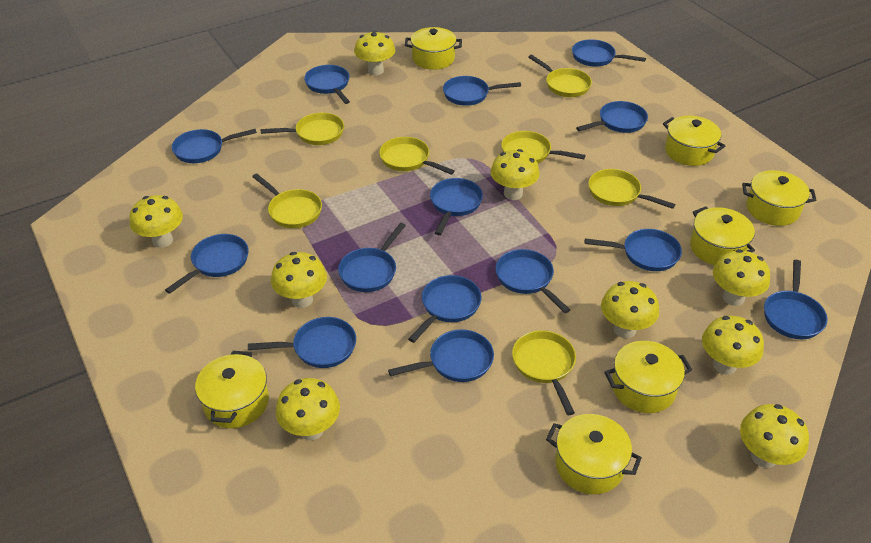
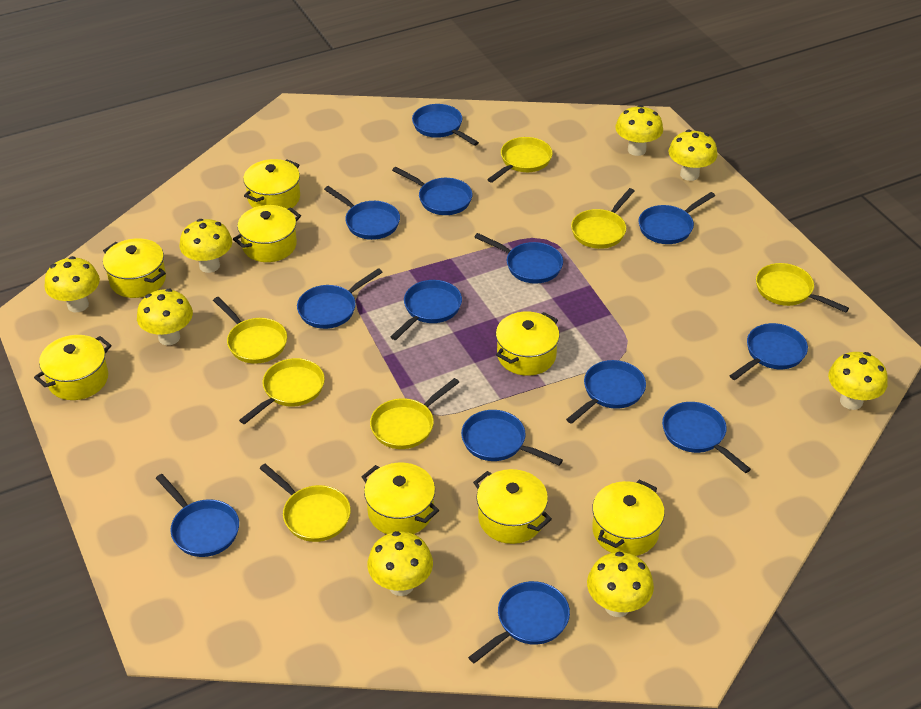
blue pan: [165,234,249,294] [172,129,257,163] [248,317,356,368] [304,65,350,104] [338,223,406,292] [388,329,494,382] [408,275,482,343] [430,178,483,235] [443,76,521,106] [496,249,570,313] [572,39,646,67] [576,101,648,133] [585,229,682,271] [764,260,828,339] = 14 -> [156,474,239,557] [297,268,383,329] [324,186,400,240] [391,280,462,340] [392,167,472,215] [412,104,479,146] [461,410,563,465] [468,581,570,663] [474,233,563,284] [566,360,646,424] [639,192,715,244] [662,402,751,473] [730,323,808,380] = 13
yellow mushroom: [130,195,183,248] [271,252,327,308] [276,378,340,440] [354,31,395,75] [491,149,540,200] [601,281,659,338] [702,316,764,375] [713,249,770,306] [740,404,809,468] = 9 -> [45,256,100,312] [137,289,193,345] [179,219,232,273] [367,531,433,596] [587,552,654,617] [615,105,663,156] [668,130,718,181] [828,352,888,410] = 8
yellow pot: [195,351,269,428] [405,27,462,70] [546,414,642,494] [605,341,692,413] [663,116,725,166] [690,206,755,265] [742,170,817,226] = 7 -> [34,335,112,400] [103,238,166,298] [233,205,301,262] [243,159,300,209] [362,463,439,534] [473,469,552,544] [496,312,560,376] [592,479,665,556] = 8

